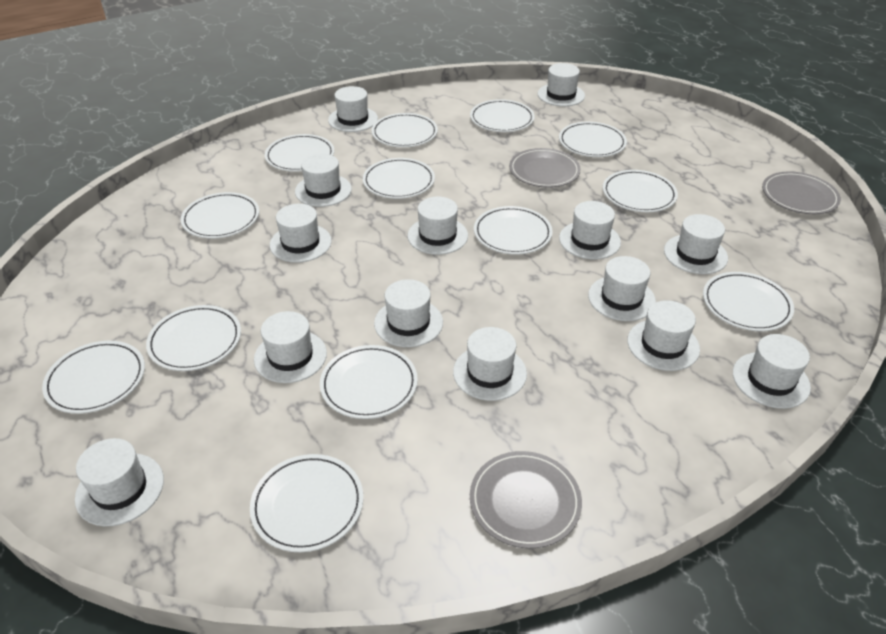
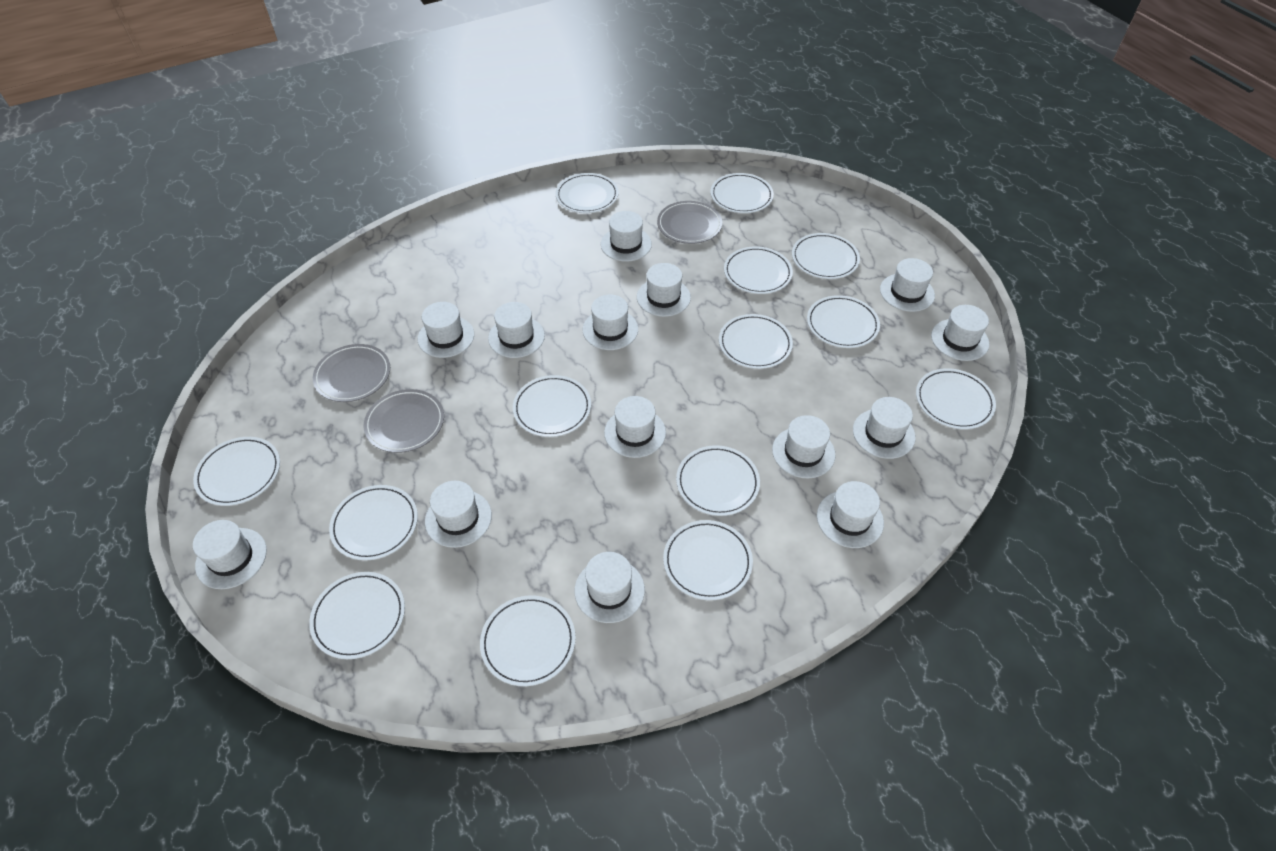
white plate: [42,341,145,414] [146,305,241,371] [181,192,259,238] [250,454,363,552] [265,134,334,172] [320,345,418,419] [363,158,435,199] [372,113,438,147] [470,99,535,132] [474,206,553,254] [559,122,627,157] [603,170,678,212] [703,272,794,331] = 13 -> [193,437,280,506] [309,572,405,659] [329,485,418,561] [480,595,576,686] [513,375,591,437] [555,173,619,213] [663,520,753,600] [676,445,760,516] [710,173,774,213] [719,314,793,369] [724,246,793,294] [792,233,860,279] [807,295,880,348] [916,368,996,429] = 14

